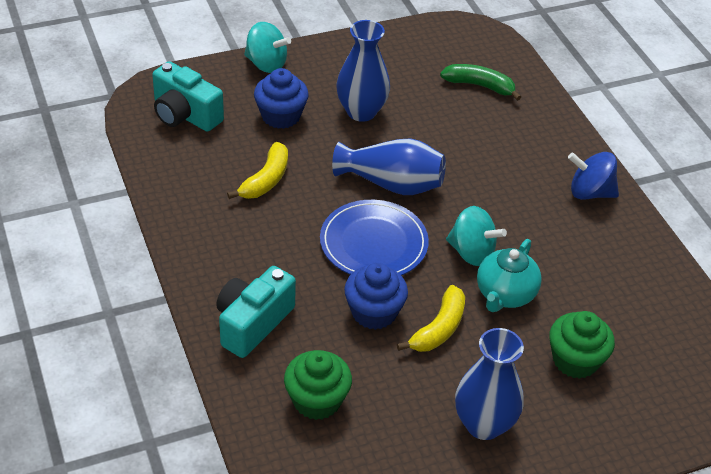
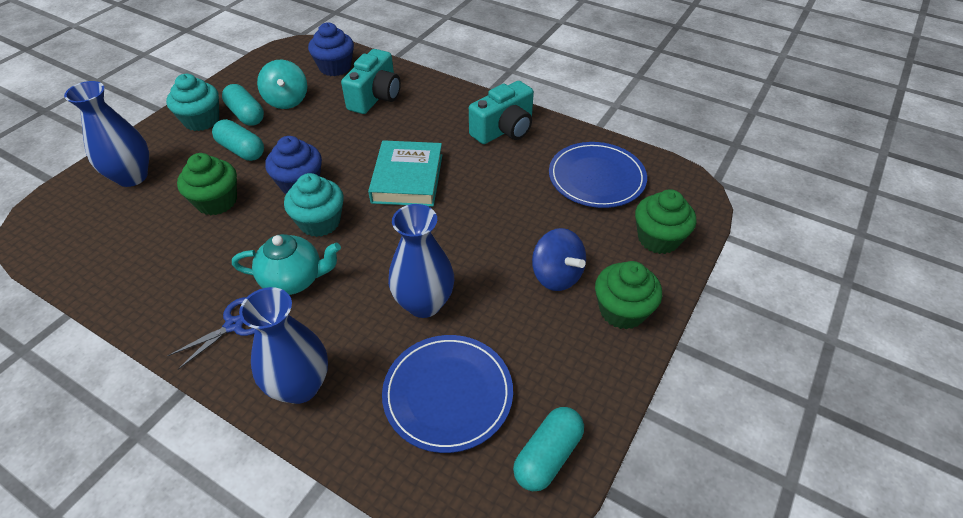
blue plate: [320,200,429,275] = 1 -> [382,335,513,453] [549,142,647,208] = 2
blue scissors: none = 0 -> [168,297,255,370] = 1
green banana: [440,64,521,101] = 1 -> none = 0
green cupcake: [284,350,352,420] [549,311,615,379] = 2 -> [177,153,237,215] [595,261,662,330] [635,189,696,254] = 3
turquoise book: none = 0 -> [368,140,442,207] = 1
turquoise capsule: none = 0 -> [212,119,264,161] [222,84,264,126] [513,407,584,491] = 3
turquoise cupcake: none = 0 -> [166,74,219,131] [284,173,344,237] = 2
turquoise spinning top: [244,22,291,73] [446,206,507,266] = 2 -> [257,60,307,109] = 1
yellow banana: [227,142,288,199] [397,285,465,352] = 2 -> none = 0

